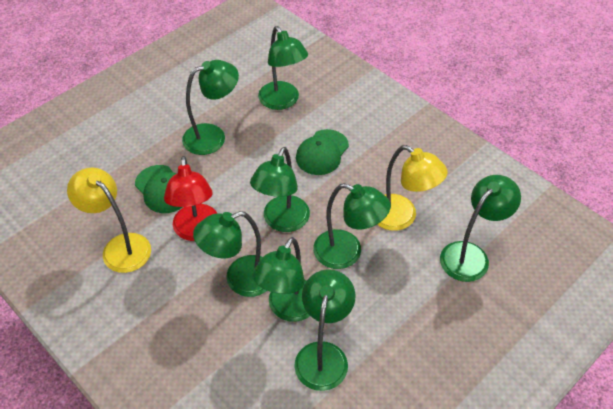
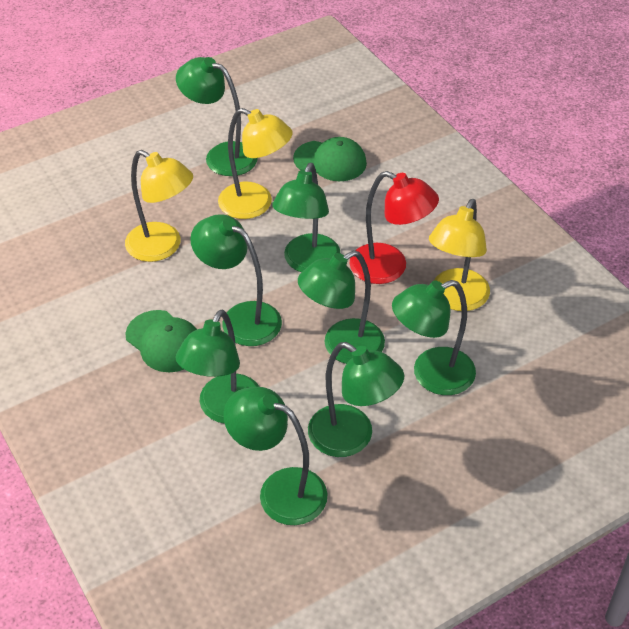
yellow lamp: [67,168,151,273] [377,145,448,231] = 2 -> [125,150,193,262] [218,108,293,219] [429,199,490,311] = 3

